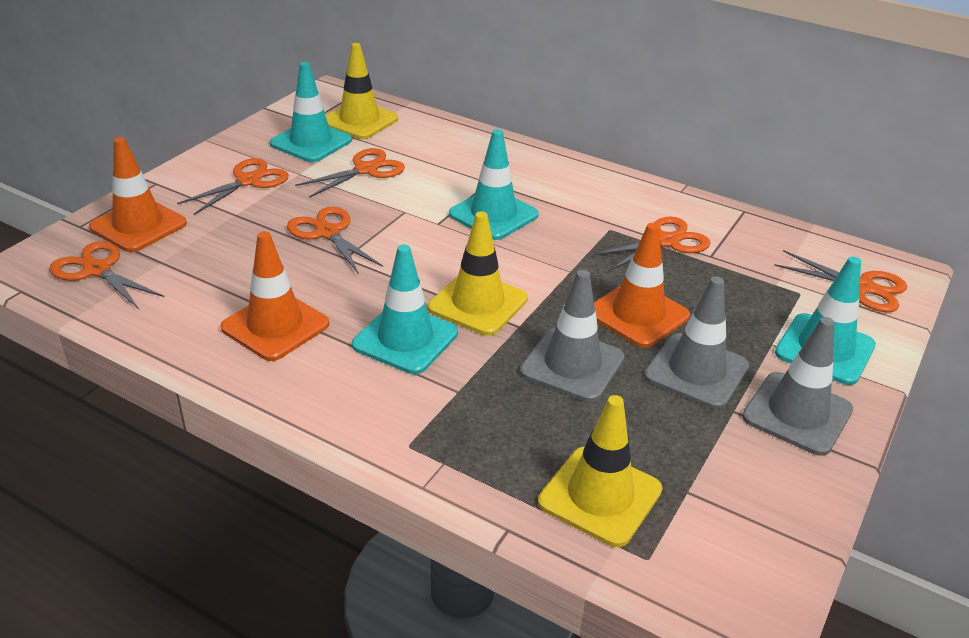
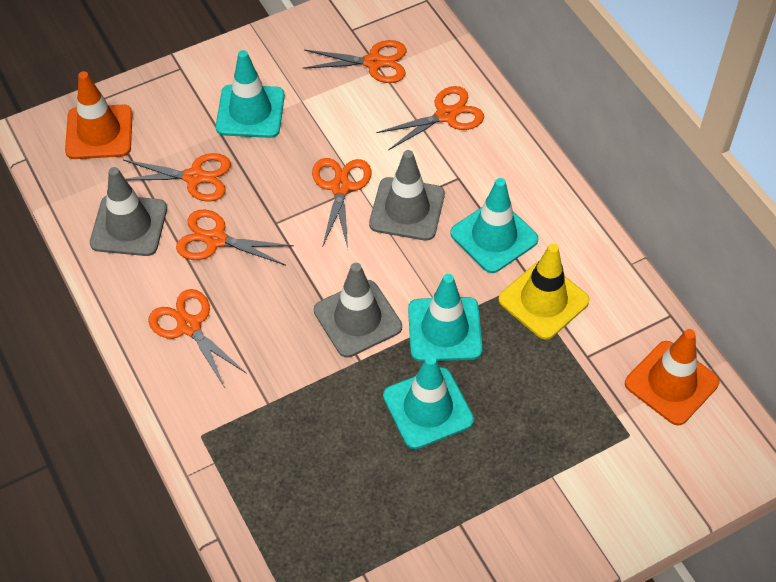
orange traffic cone: [89,137,187,252] [220,231,329,361] [594,223,690,348] = 3 -> [65,71,133,159] [625,329,720,426] = 2
yellow traffic cone: [325,43,398,139] [428,211,528,336] [538,395,662,547] = 3 -> [498,244,590,340] = 1

